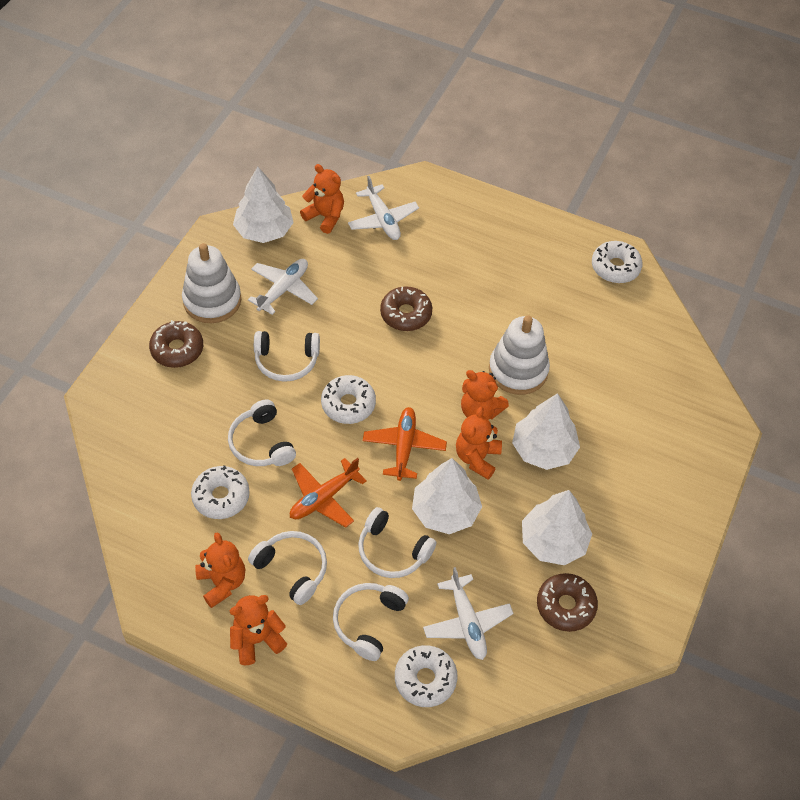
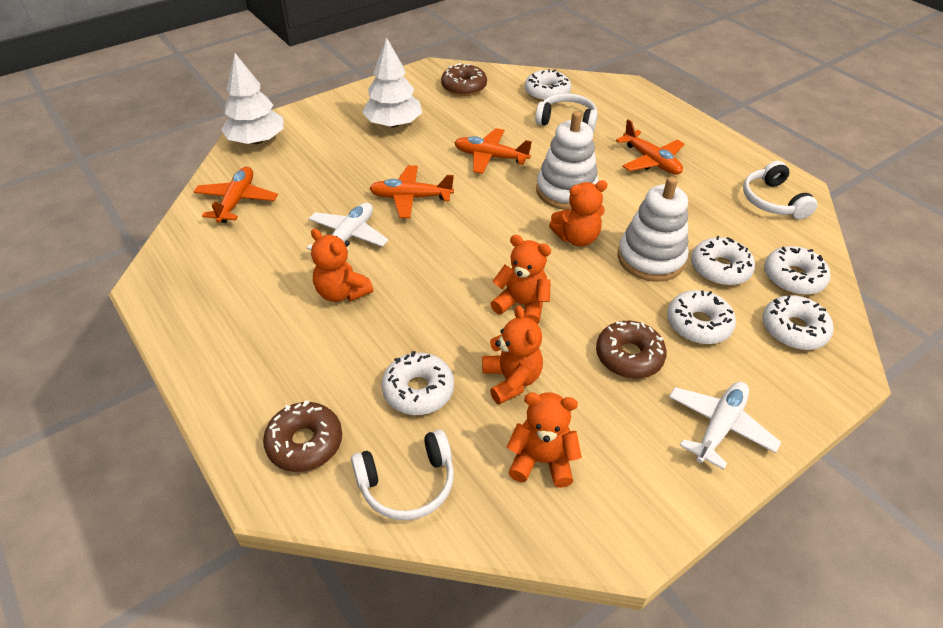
orange plane: [290,458,367,528] [363,407,447,481] = 2 -> [194,167,278,223] [369,165,454,218] [454,128,532,174] [616,119,684,175] = 4
white donut: [191,465,250,519] [321,375,376,424] [395,645,457,707] [592,241,643,283] = 4 -> [382,351,454,415] [525,69,571,101] [667,290,736,344] [691,236,755,286] [762,295,834,350] [764,246,830,295] = 6
white headphones: [228,399,296,466] [248,531,327,605] [254,331,320,382] [333,583,409,661] [358,507,436,578] = 5 -> [351,430,454,520] [535,93,598,132] [743,161,817,219] = 3
white plane: [248,259,318,315] [348,176,419,240] [423,567,514,660] = 3 -> [307,203,388,250] [669,382,781,470] = 2
white tree: [233,167,294,243] [412,458,482,534] [512,393,580,470] [522,490,592,565] = 4 -> [221,53,284,144] [362,38,422,127] = 2

